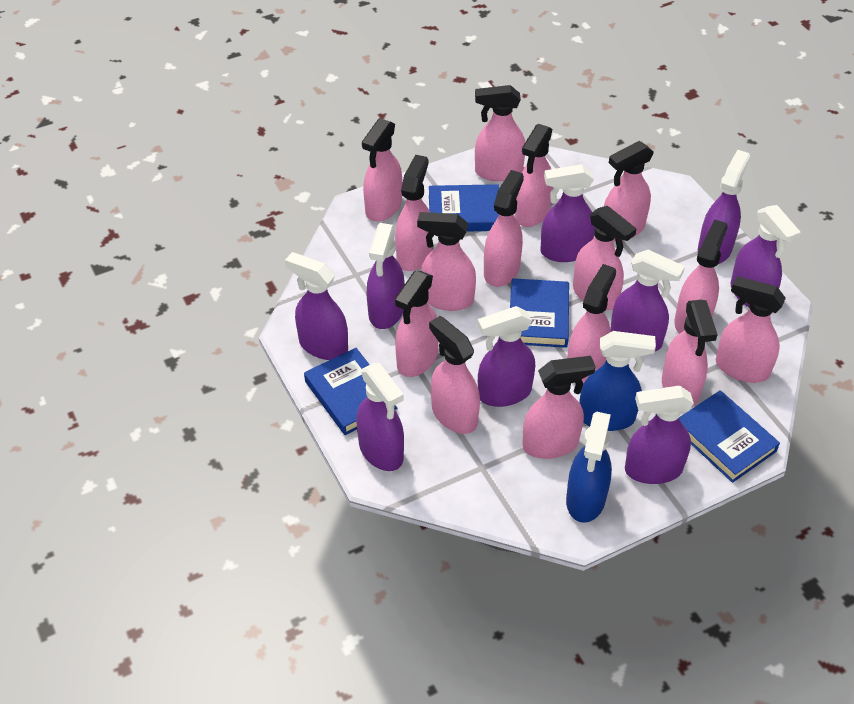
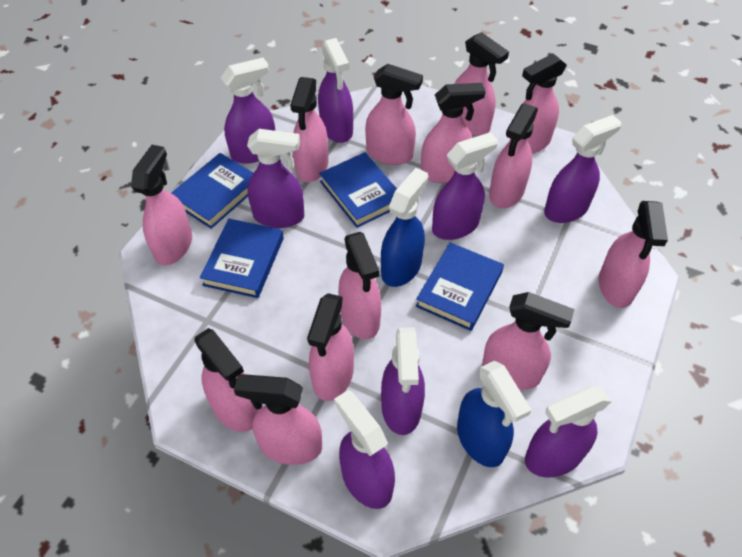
pink spray bottle: [362,118,402,221] [395,155,432,271] [395,271,439,377] [417,212,476,311] [429,316,480,434] [475,85,525,181] [484,170,524,287] [515,124,553,227] [522,356,596,459] [567,264,616,384] [573,206,637,310] [604,141,654,241] [662,300,718,407] [674,219,728,334] [716,276,786,383] = 15 -> [131,145,192,266] [194,328,258,432] [234,374,322,465] [290,77,328,182] [307,293,354,401] [338,232,381,339] [365,64,423,165] [421,83,486,183] [454,32,509,136] [482,292,575,390] [489,103,538,208] [510,53,567,154] [599,201,668,308] = 13
purple spray bottle: [285,252,348,360] [357,363,404,471] [367,223,405,329] [477,306,535,407] [541,164,595,262] [610,250,685,351] [625,386,694,484] [698,150,750,264] [731,205,801,308] = 9 -> [221,58,275,164] [247,129,304,228] [318,38,353,143] [334,390,395,509] [381,327,425,435] [432,132,498,240] [525,386,612,477] [544,115,622,223] = 8

